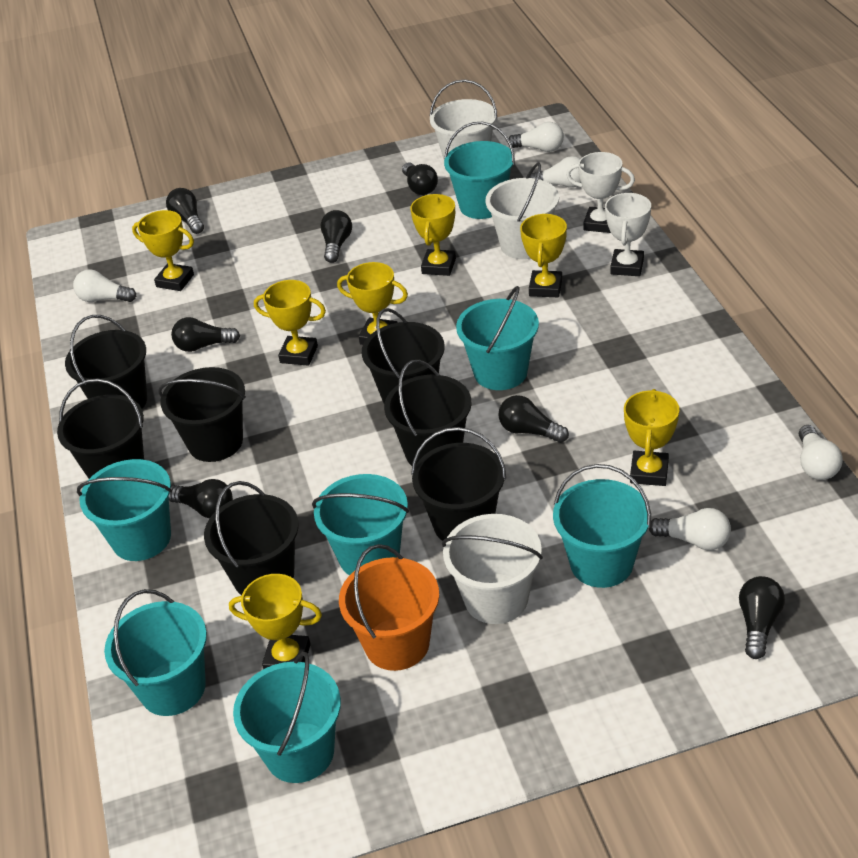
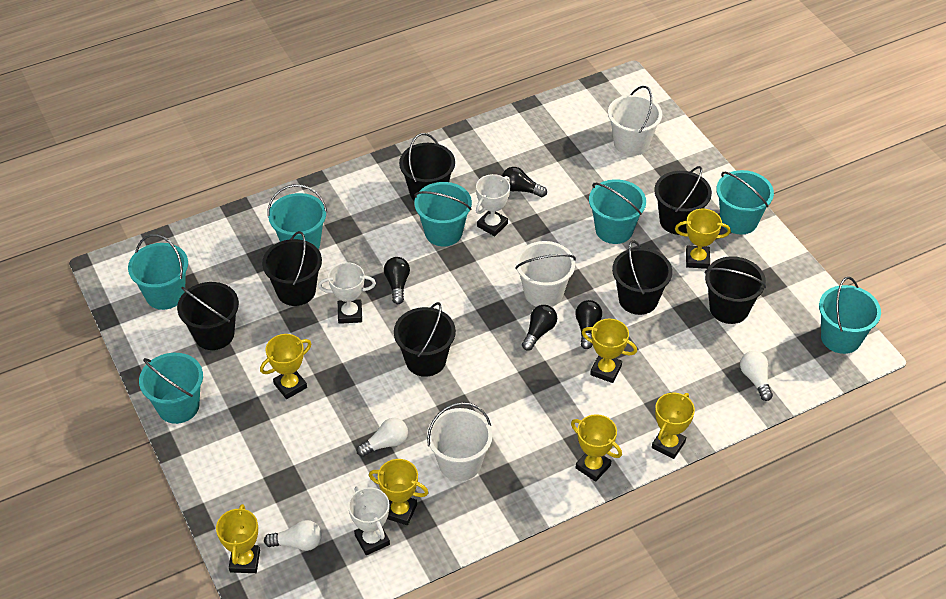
black light bulb: [166,188,204,234] [169,479,233,518] [171,317,240,352] [321,210,352,263] [402,162,438,195] [499,395,569,443] [739,576,785,659] = 7 -> [384,257,410,304] [502,167,547,197] [522,305,557,351] [575,300,602,349] = 4
orange bucket: [339,544,439,671] = 1 -> none = 0
white light bulb: [73,269,136,302] [508,122,564,152] [529,156,581,188] [649,508,731,550] [799,425,843,480] = 5 -> [264,520,322,551] [357,418,408,457] [740,351,773,401] = 3
white trophy: [566,152,635,233] [605,193,651,276] = 2 -> [318,262,376,324] [348,486,390,555] [476,174,510,236] = 3

